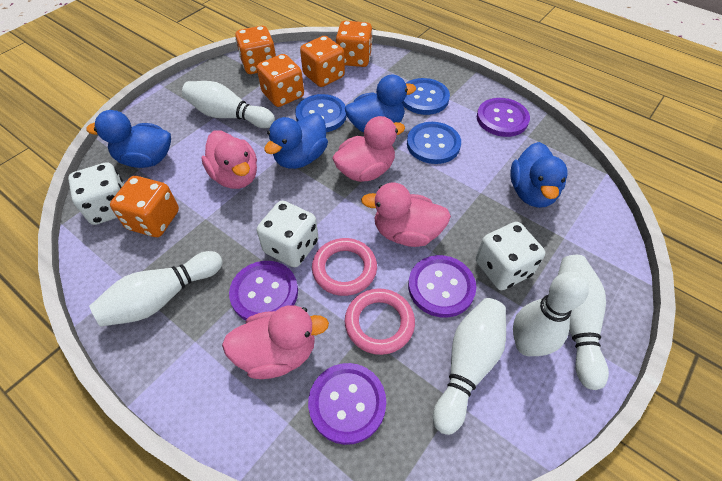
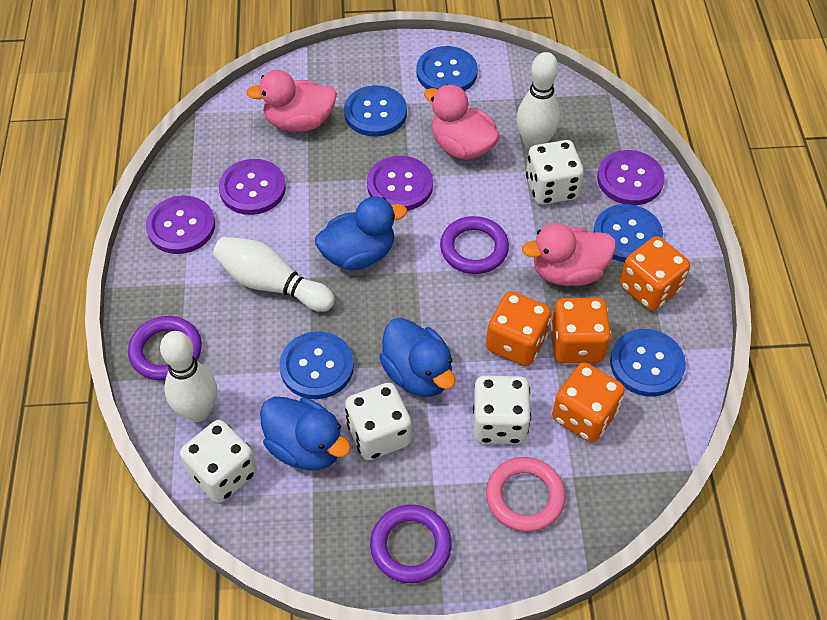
blue button: [295,94,347,132] [402,78,450,115] [407,122,461,164] = 3 -> [279,331,354,399] [344,85,407,137] [416,46,478,91] [593,204,663,262] [610,329,686,396] = 5
blue duck: [86,110,171,168] [264,113,328,169] [345,75,416,132] [510,142,568,208] = 4 -> [260,397,351,470] [315,197,407,270] [379,318,455,397] = 3
orange dice: [110,176,179,237] [235,26,276,74] [257,54,304,107] [300,36,345,87] [336,21,373,67] = 5 -> [486,291,552,366] [551,298,611,363] [552,362,625,442] [620,236,690,311] = 4
pink duck: [201,131,257,189] [222,305,329,379] [332,116,405,182] [361,183,451,247] = 4 -> [246,70,337,132] [424,85,499,160] [522,223,616,286] = 3
pink ring: [312,238,377,296] [345,288,415,355] = 2 -> [486,457,566,532] = 1
purple ring: none = 0 -> [128,316,202,381] [370,505,452,583] [440,216,509,274] = 3
white bowling pin: [89,251,223,327] [182,81,275,128] [433,298,506,435] [513,271,589,356] [558,255,609,390] = 5 -> [160,331,217,422] [213,237,335,312] [516,52,560,149] = 3
white dice: [68,162,125,225] [257,201,319,267] [476,222,545,290] = 3 -> [180,420,257,503] [345,383,411,460] [473,376,531,444] [526,140,584,205] = 4

